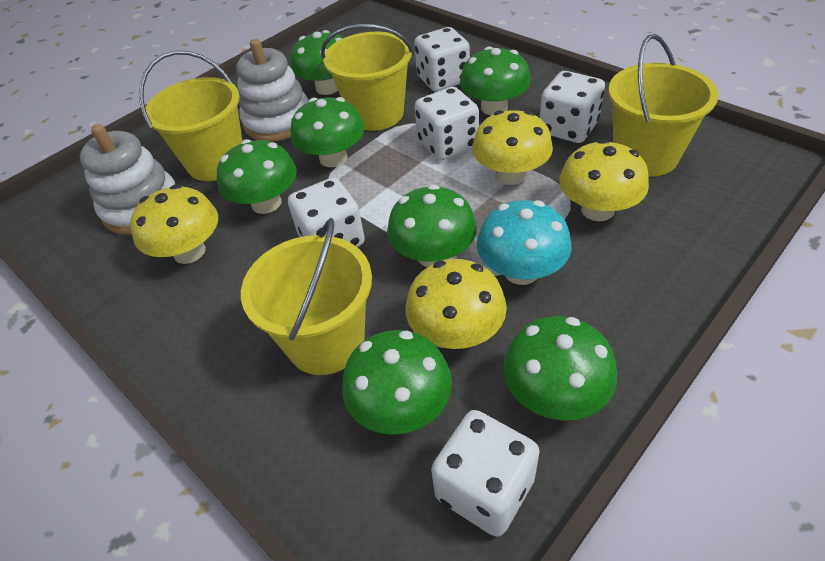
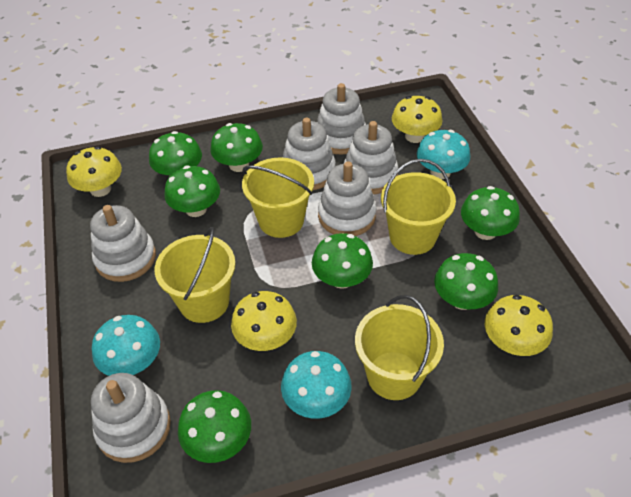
turquoise mushroom: [477,200,572,285] = 1 -> [92,315,160,376] [281,351,352,419] [417,130,471,179] = 3
white dice: [288,178,365,247] [414,27,470,91] [415,87,479,160] [431,410,540,537] [540,71,605,143] = 5 -> none = 0
white stacking toy: [80,124,175,235] [236,39,309,141] = 2 -> [90,205,156,282] [91,373,171,463] [282,118,336,190] [317,83,366,155] [318,161,376,236] [343,121,398,194] = 6

